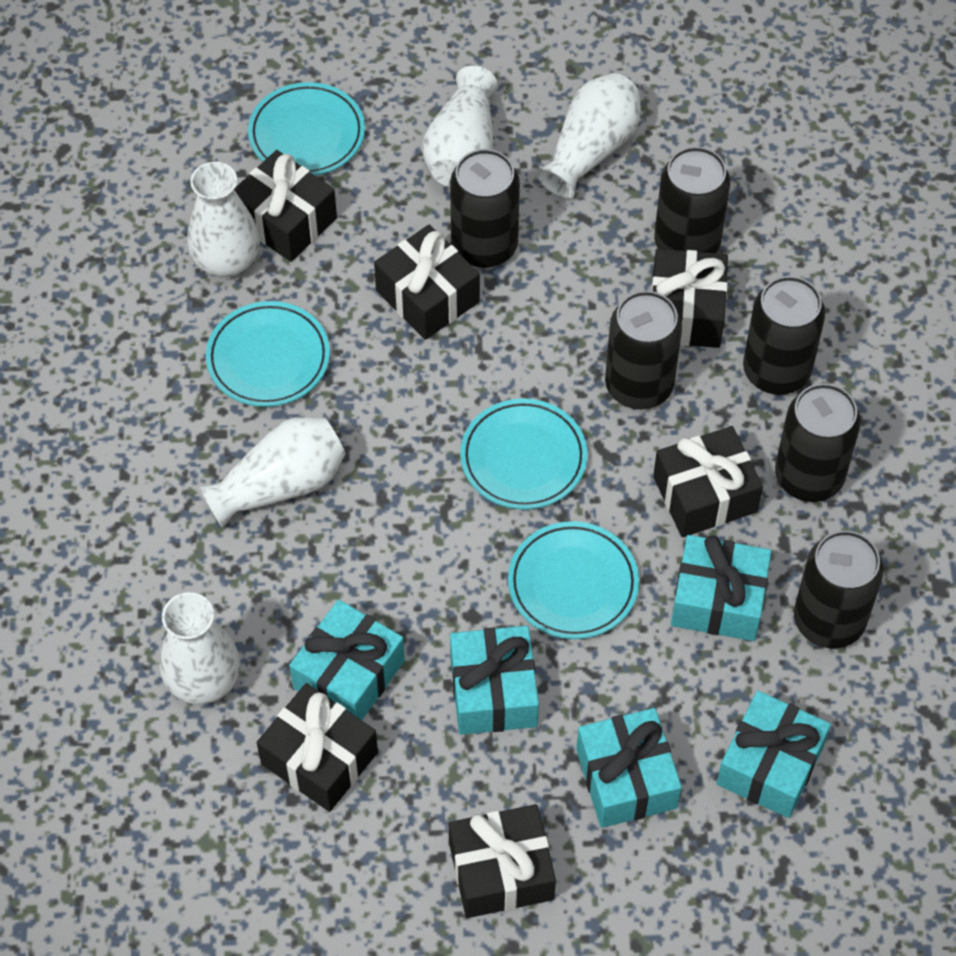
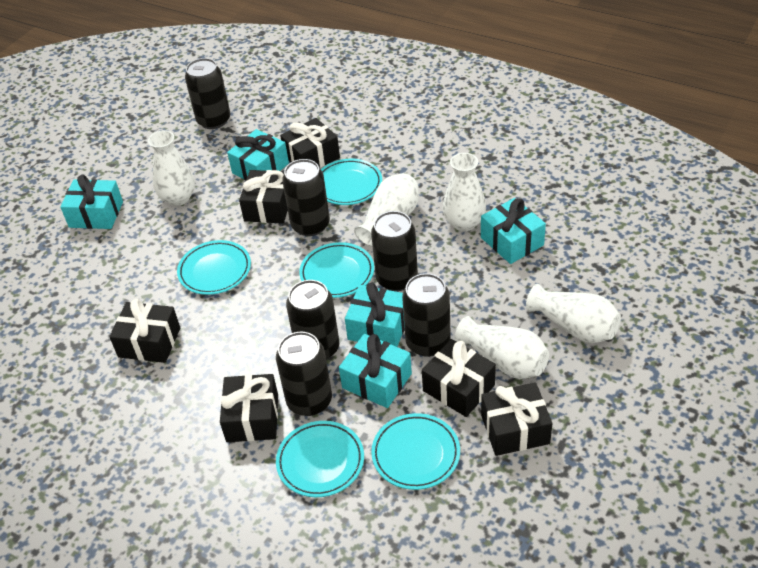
turquoise plate: [206,301,330,407] [248,82,365,176] [460,398,587,510] [508,521,639,639] = 4 -> [177,240,251,295] [276,421,364,497] [299,242,374,298] [321,159,382,205] [371,413,460,490] = 5

